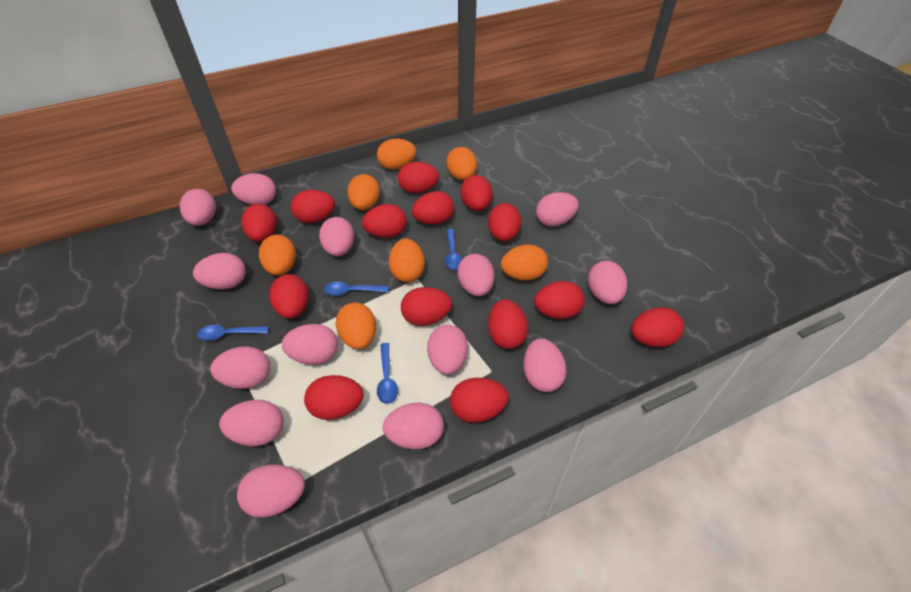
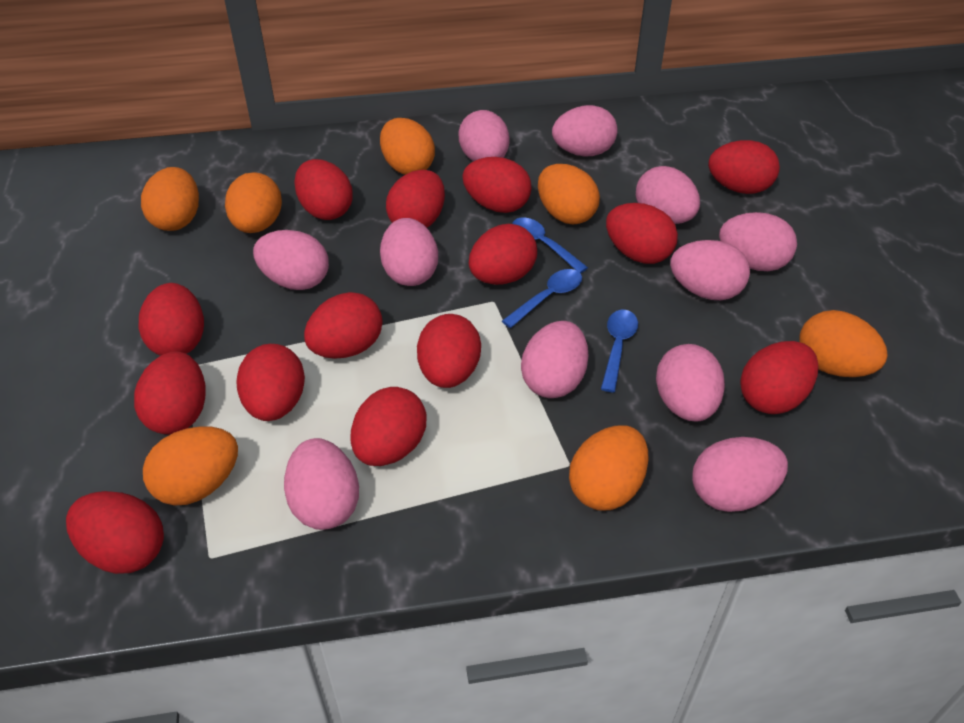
blue spoon: [197,325,269,341] [324,281,389,296] [377,343,398,404] [445,229,462,271] = 4 -> [502,269,582,328] [512,217,588,273] [601,310,638,392] = 3
pink egg: [180,189,216,226] [193,253,246,289] [210,347,270,389] [219,400,283,446] [231,173,276,205] [237,464,305,517] [282,324,338,364] [319,217,354,256] [383,403,444,450] [427,325,468,375] [458,254,495,296] [523,338,567,392] [536,192,579,227] [588,261,627,304] = 14 -> [253,230,329,290] [284,438,359,530] [380,218,438,286] [459,110,509,161] [521,321,588,398] [552,105,618,157] [636,166,700,224] [656,344,725,422] [670,240,750,300] [692,437,788,512] [719,212,797,271] = 11

